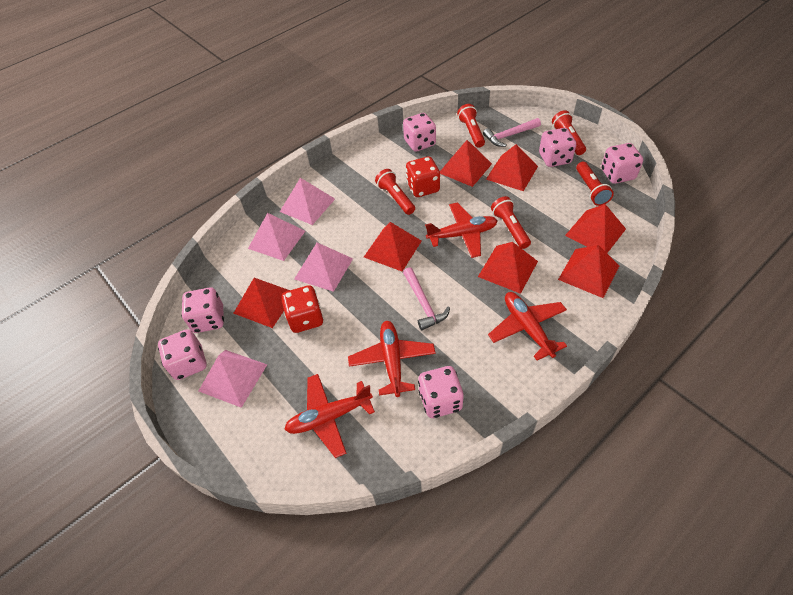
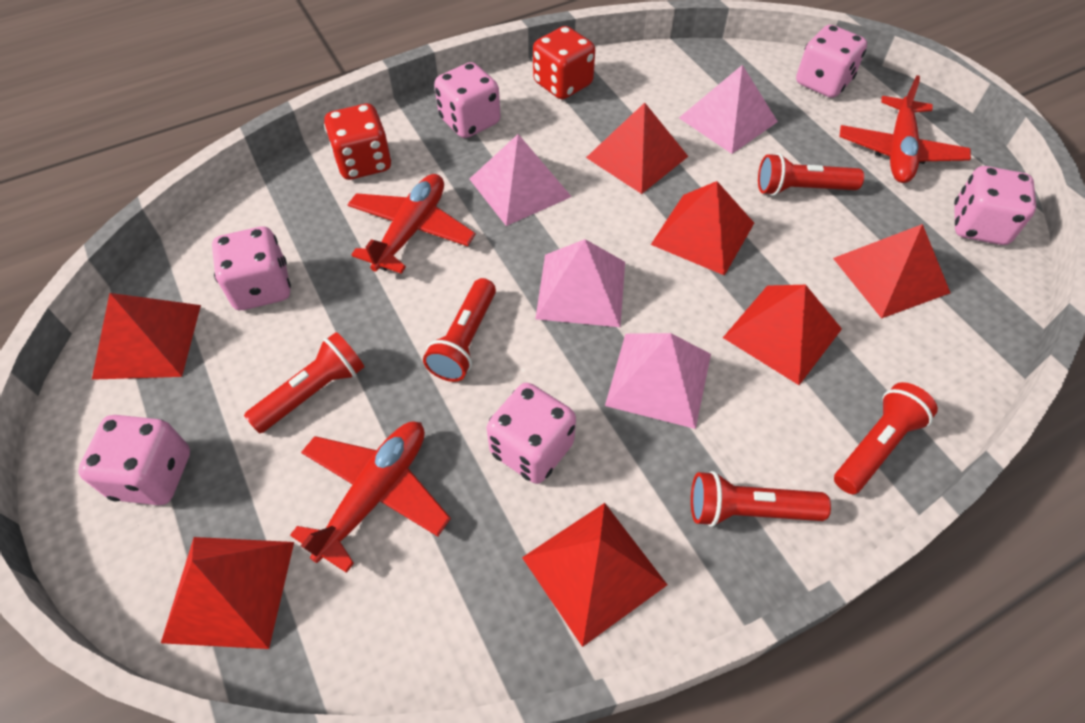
pink hammer: [403,267,450,330] [483,118,541,147] = 2 -> none = 0
red plane: [284,374,375,458] [348,321,436,397] [425,202,497,258] [488,292,567,360] = 4 -> [290,422,451,573] [347,174,475,274] [839,75,971,183] = 3

